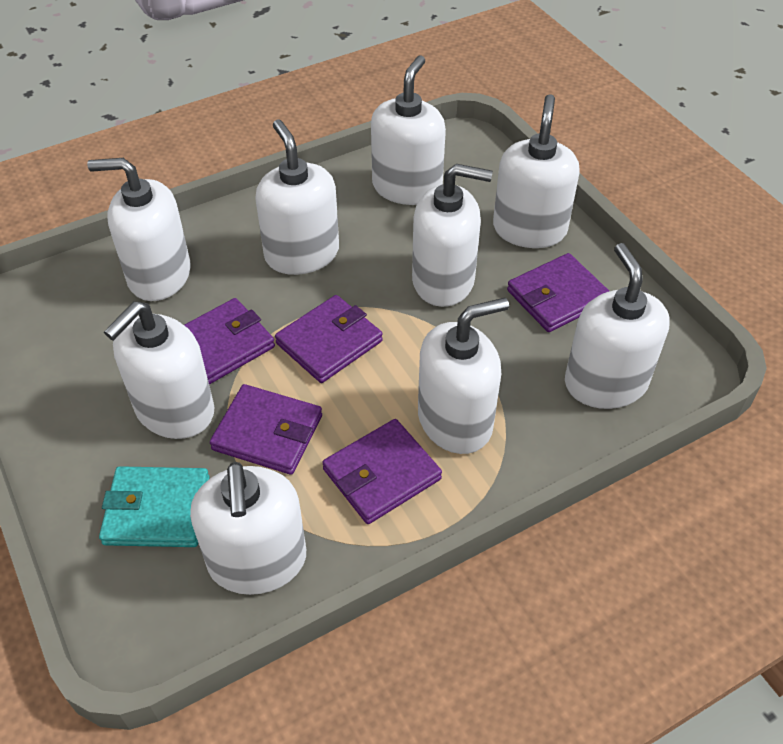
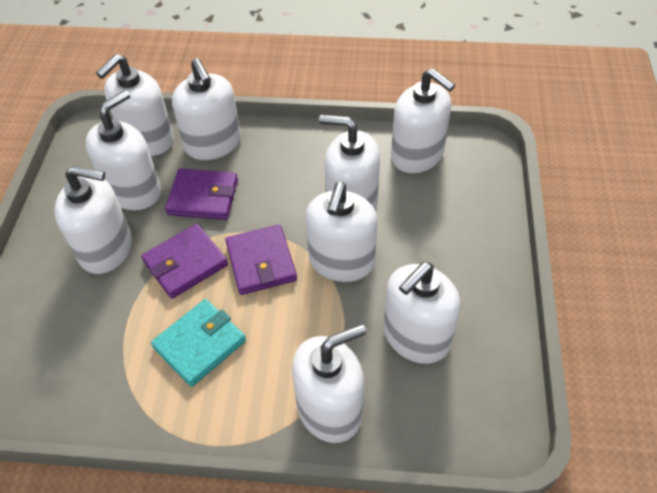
purple wallet: [184,298,275,385] [210,384,322,475] [275,295,383,383] [322,419,442,524] [507,253,609,332] = 5 -> [141,224,228,299] [165,168,238,220] [225,225,297,295] = 3

